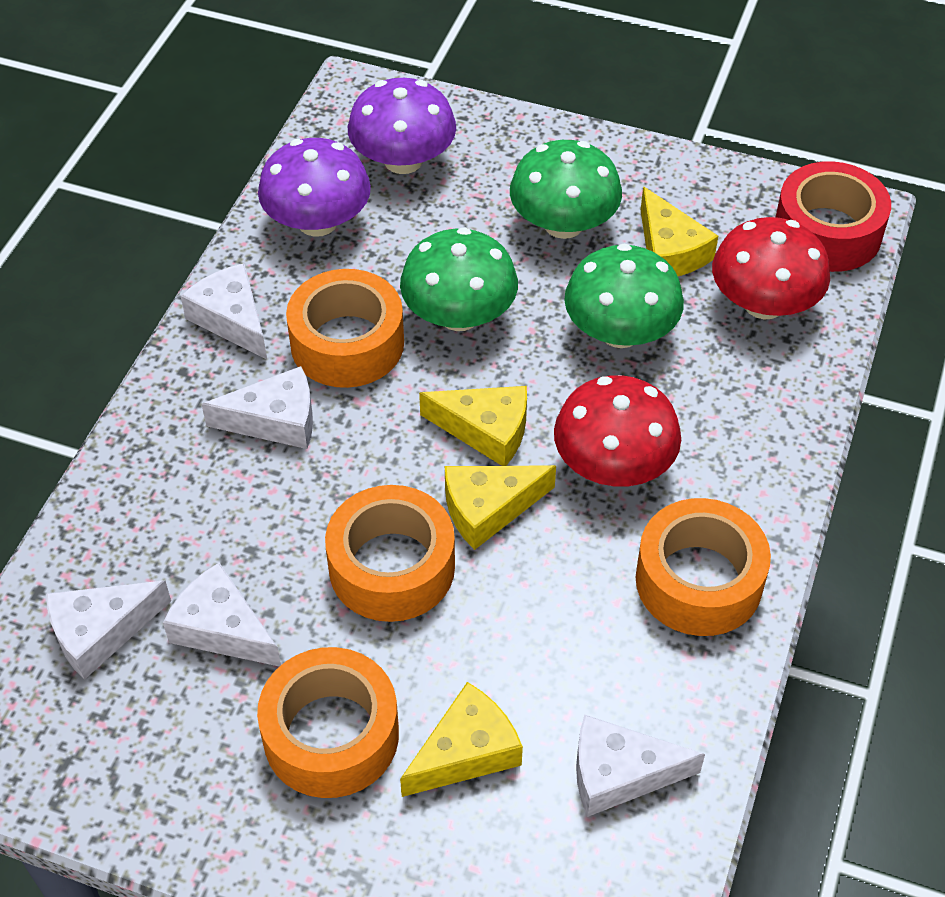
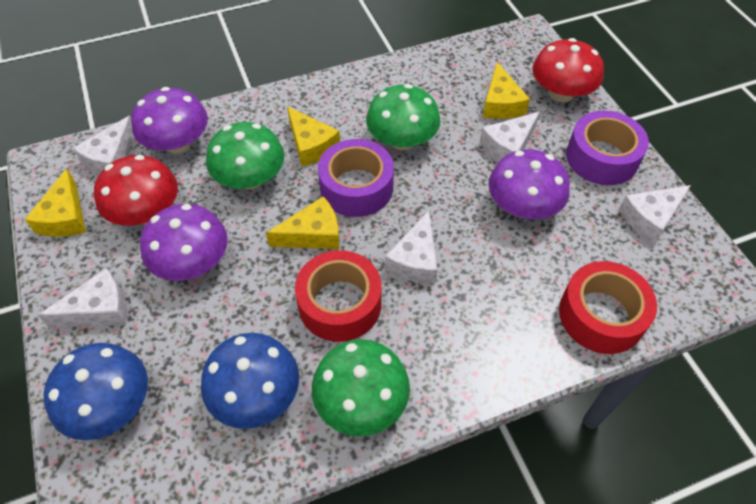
blue mushroom: none = 0 -> [43,343,148,440] [201,333,299,429] = 2
orange tape: [257,647,399,798] [286,269,404,388] [325,485,455,622] [636,498,771,636] = 4 -> none = 0
purple mushroom: [258,138,371,237] [348,78,456,174] = 2 -> [131,87,208,154] [140,204,228,281] [489,149,570,219] = 3
purple tape: none = 0 -> [318,139,394,217] [566,111,649,185] = 2
red tape: [776,161,891,272] = 1 -> [295,250,381,342] [559,261,657,354] = 2

